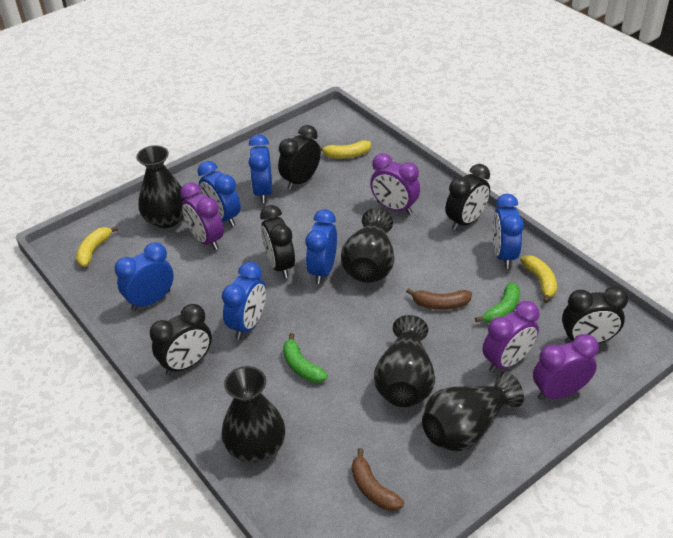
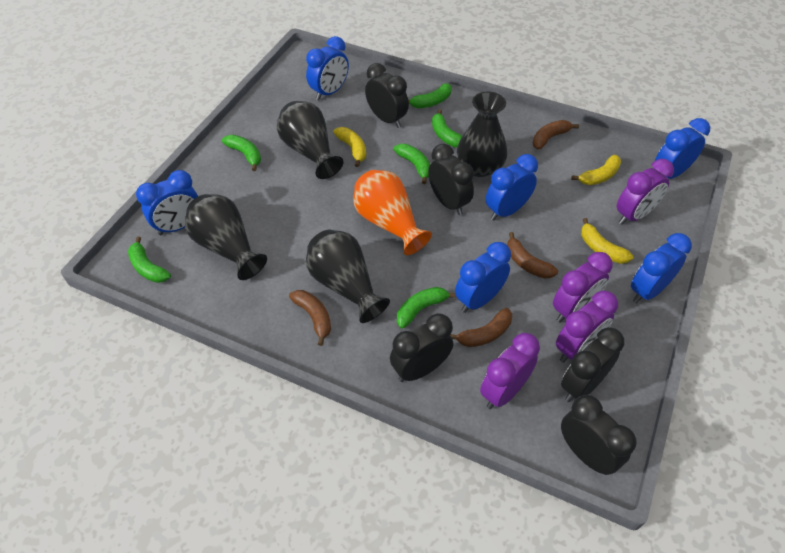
black vase: [136,145,187,228] [221,366,285,463] [341,208,394,283] [374,315,435,407] [422,371,524,451] = 5 -> [185,194,267,280] [277,101,344,179] [306,230,390,323] [457,92,507,177] = 4
brown banana: [352,448,404,511] [406,288,472,310] = 2 -> [289,290,331,346] [450,308,512,347] [507,232,558,279] [533,120,579,150] = 4
green banana: [283,333,328,383] [475,282,520,323] = 2 -> [128,236,171,283] [222,135,261,171] [393,144,430,184] [397,287,457,328] [408,84,452,108] [432,109,462,147] = 6
orange vase: none = 0 -> [353,170,432,255] = 1

